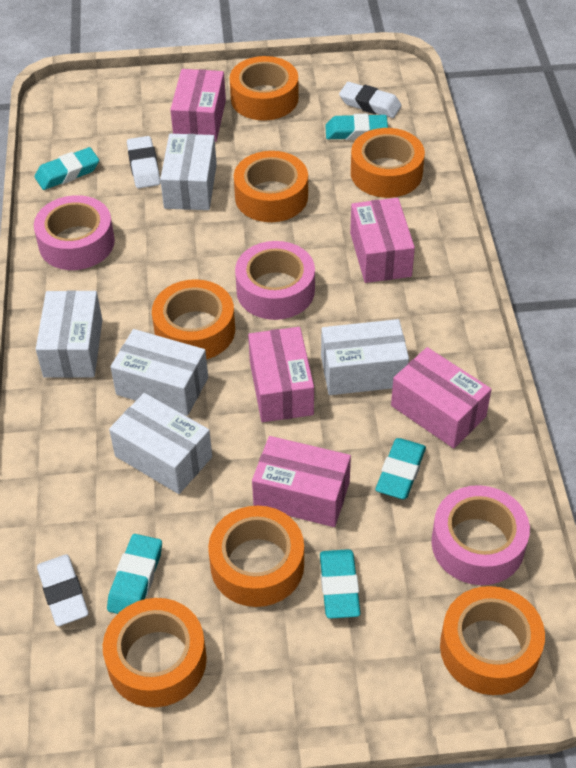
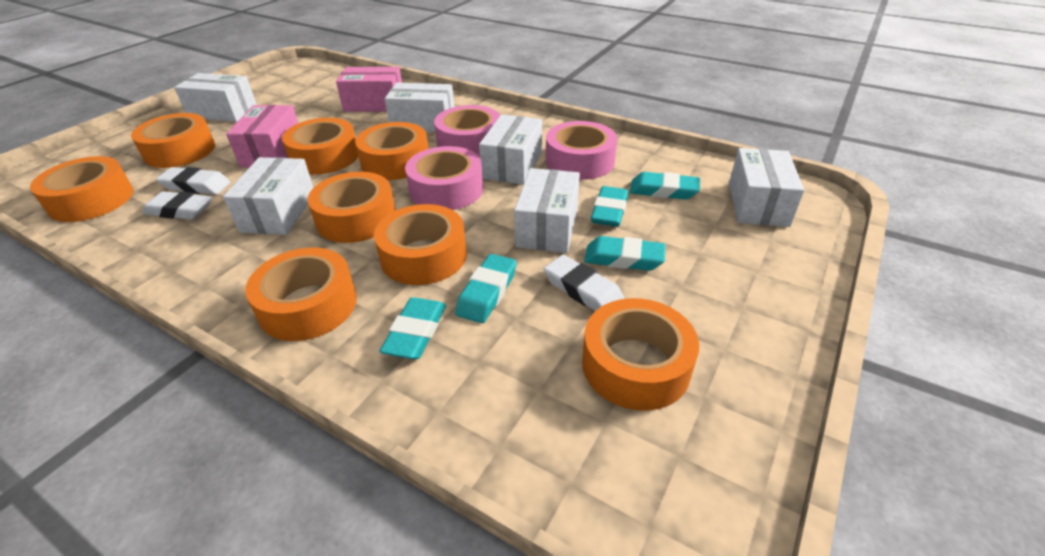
orange tape: [103,598,207,707] [152,279,235,359] [208,506,304,607] [230,56,298,121] [234,151,308,222] [351,128,425,198] [440,586,545,695] = 7 -> [30,156,133,222] [131,113,215,168] [245,247,357,341] [282,118,358,174] [307,172,396,243] [355,122,429,180] [374,204,467,285] [582,298,699,411] = 8
pink box: [170,69,226,142] [248,327,314,422] [252,436,351,527] [350,198,415,283] [391,347,492,448] = 5 -> [226,105,298,167] [336,67,402,112] = 2
white box: [36,290,102,378] [109,393,212,494] [111,329,208,416] [160,134,217,210] [321,319,409,395] = 5 -> [174,73,257,122] [223,157,314,235] [385,83,454,132] [479,114,542,185] [514,168,580,253] [729,148,804,227] = 6

